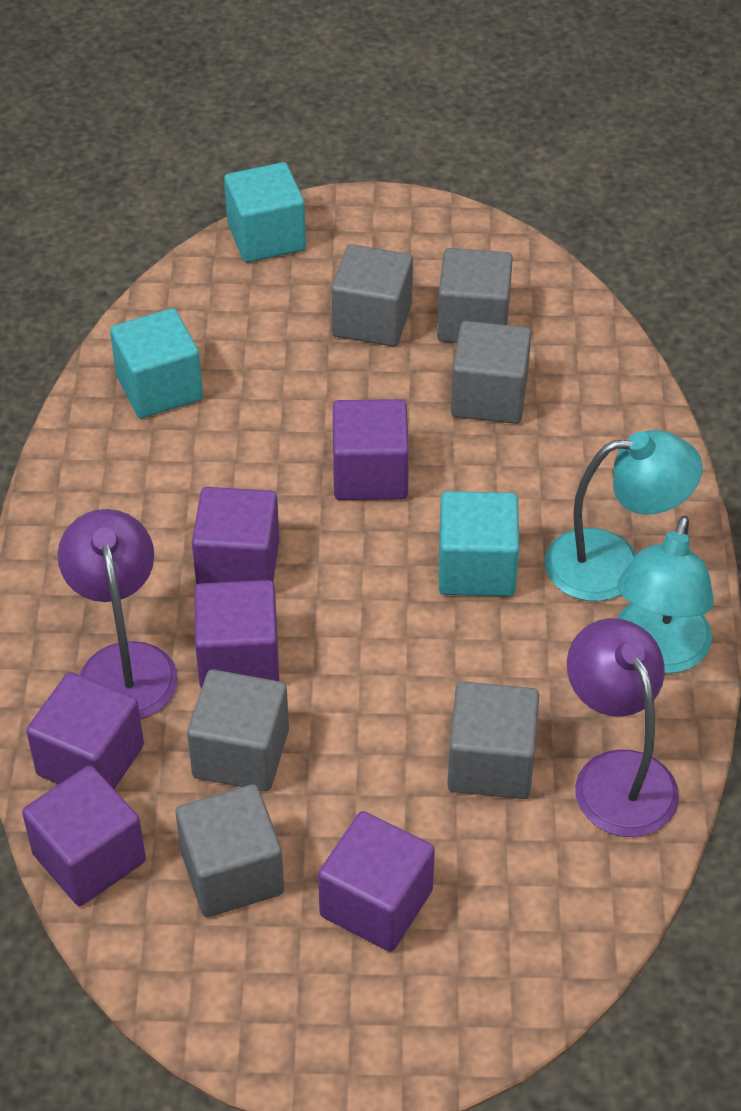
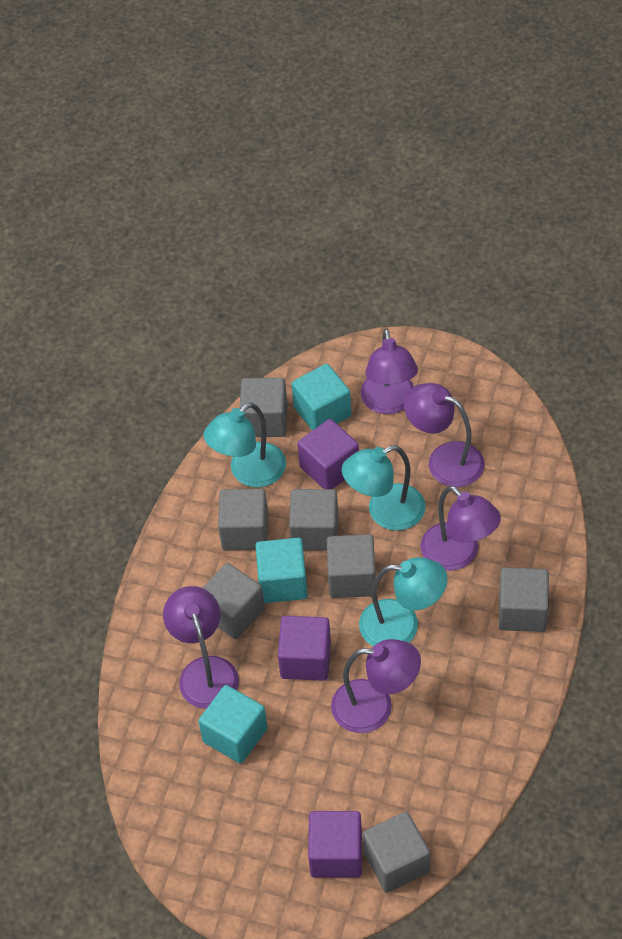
grey cube: [176,784,284,917] [187,669,289,791] [331,244,413,346] [437,248,513,343] [447,681,539,799] [451,321,531,424] = 6 -> [203,563,265,639] [218,489,268,550] [239,378,288,437] [289,489,338,550] [327,534,376,598] [362,812,430,893] [499,568,549,632] = 7
purple cube: [22,765,146,906] [26,672,144,789] [192,487,279,585] [194,580,279,689] [318,811,435,952] [333,399,409,500] = 6 -> [278,616,331,681] [297,419,359,489] [308,811,362,878] = 3
purple lamp: [58,509,178,720] [567,618,679,837] = 2 -> [163,586,239,709] [331,639,421,733] [361,328,418,414] [404,383,485,487] [420,486,501,571] = 5
turquoise lamp: [545,430,703,601] [617,516,714,673] = 2 -> [204,402,286,487] [342,445,426,531] [359,557,447,646] = 3

